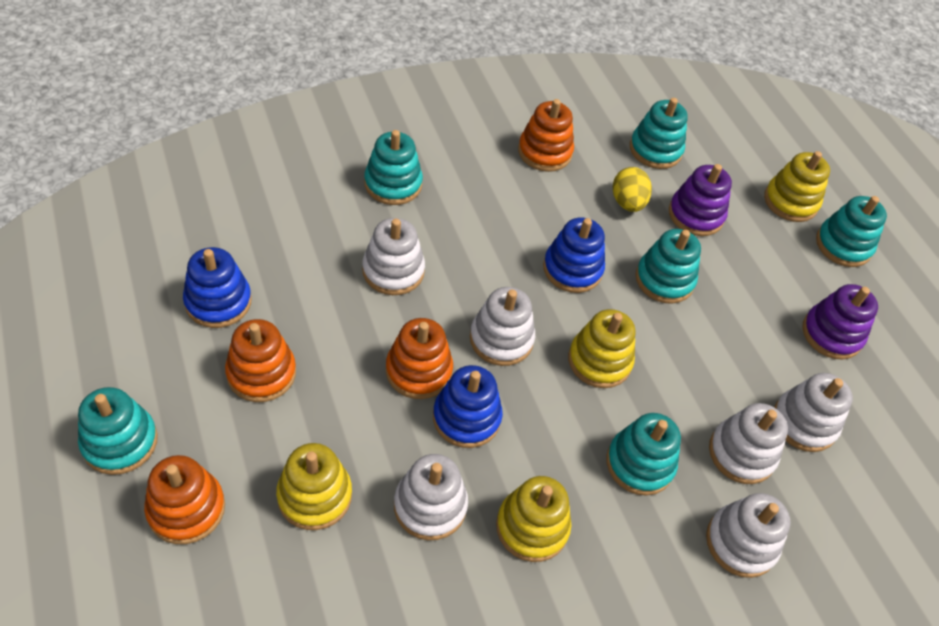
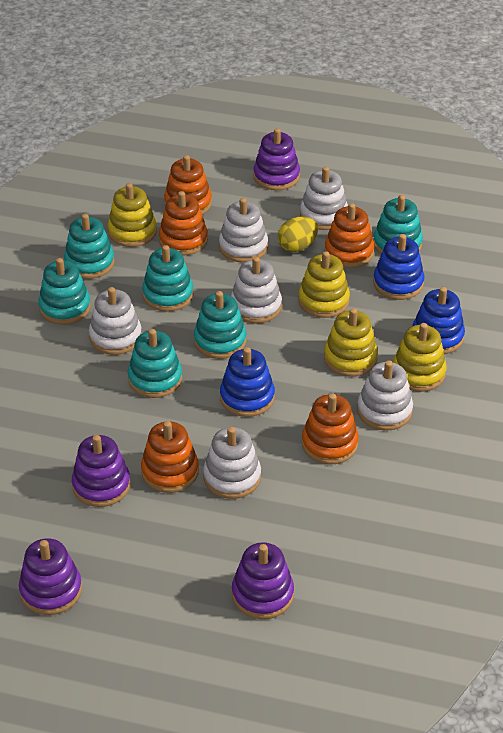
orange stacking toy: [144,455,225,544] [225,319,296,402] [386,318,453,399] [518,99,574,172] = 4 -> [141,421,199,493] [159,191,208,256] [164,155,212,215] [302,393,359,464] [325,203,374,268] = 5
purple stacking toy: [669,164,732,236] [802,284,878,360] = 2 -> [19,538,82,615] [72,435,131,507] [232,542,294,619] [253,128,300,190] = 4

